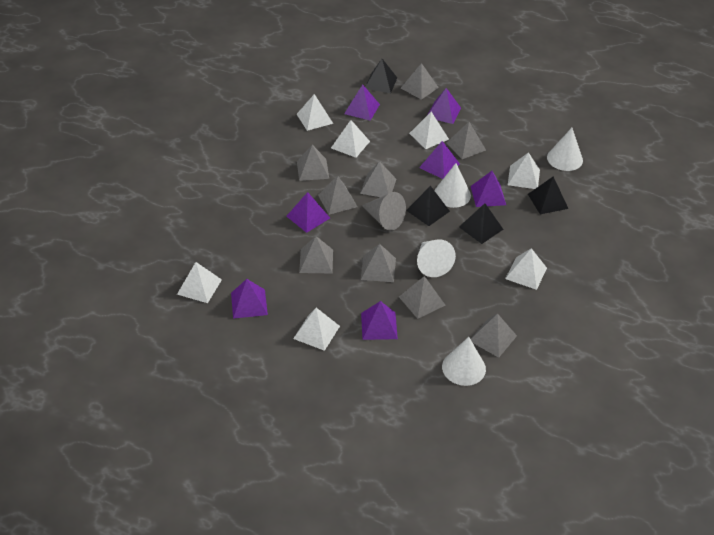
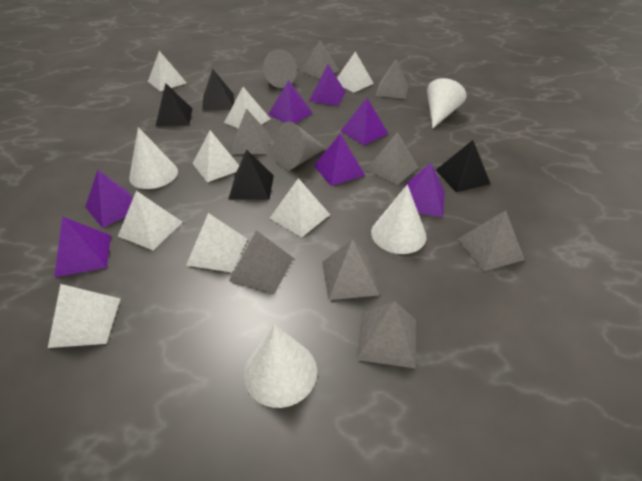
grey cone: [362,192,406,231] = 1 -> [263,49,297,88] [274,122,326,170] = 2
grey pyramid: [297,145,329,181] [299,236,333,273] [318,176,358,215] [360,161,396,197] [361,244,396,282] [399,276,446,319] [401,63,439,100] [446,122,486,159] [471,314,517,358] = 9 -> [229,230,293,293] [231,108,270,154] [301,40,339,79] [322,239,379,300] [356,301,416,369] [366,132,419,185] [376,59,408,99] [458,210,525,271] = 8
white pyramid: [177,262,222,303] [293,308,340,351] [296,94,333,131] [331,120,370,158] [409,112,449,149] [505,248,547,290] [508,152,540,189] = 7 -> [48,284,120,348] [118,191,183,250] [148,51,187,91] [186,213,247,272] [192,130,239,182] [224,87,270,129] [270,178,330,237] [337,52,374,92] = 8

